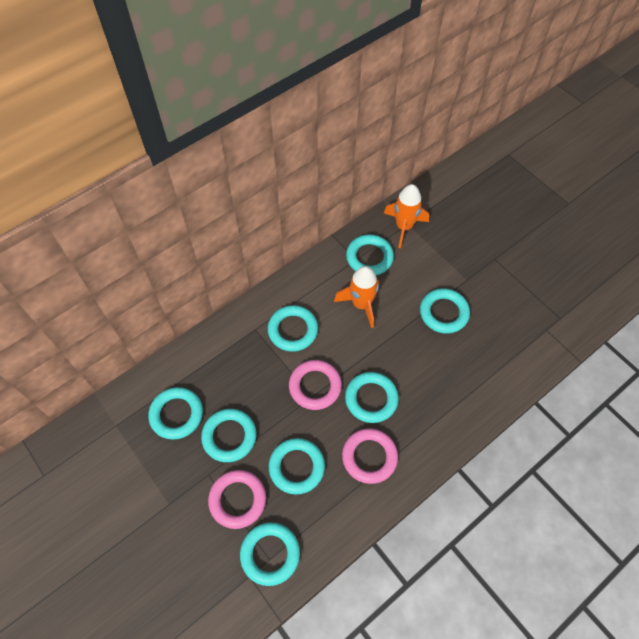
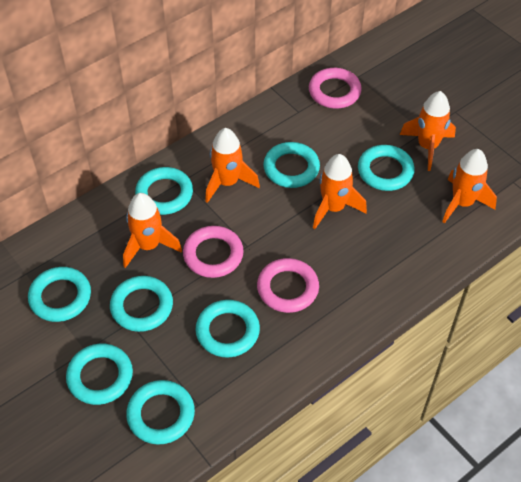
orange rocket: [334,266,379,328] [384,184,429,248] = 2 -> [123,193,182,268] [205,128,260,203] [313,154,367,229] [400,91,456,171] [442,149,497,224] = 5

